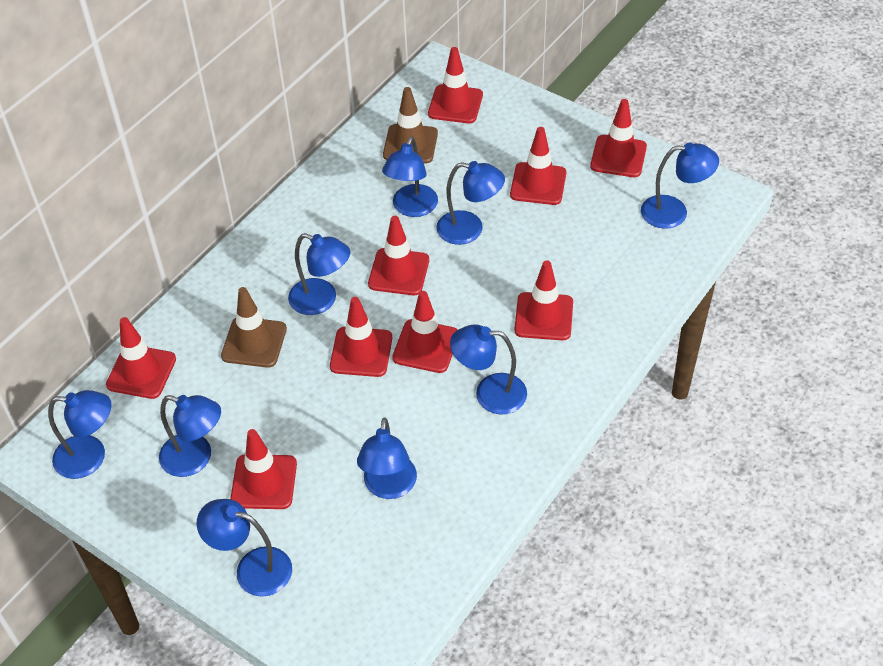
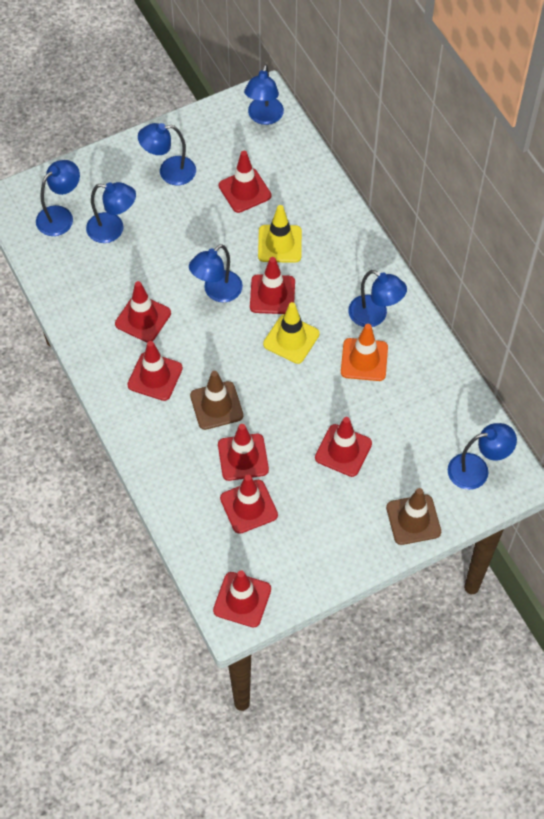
blue lamp: [48,390,111,479] [159,395,221,477] [197,499,292,597] [288,233,350,315] [357,417,417,499] [382,137,438,217] [436,161,505,245] [450,325,527,415] [641,143,719,229] = 9 -> [36,160,80,236] [86,182,136,243] [138,123,196,185] [189,244,243,302] [244,64,284,125] [348,270,407,327] [448,423,517,490] = 7
orange traffic cone: none = 0 -> [341,324,388,381] = 1
red traffic cone: [106,317,176,399] [230,429,297,509] [330,297,392,377] [368,216,429,295] [392,291,457,373] [428,47,483,123] [510,127,566,205] [514,260,573,340] [590,99,647,177] = 9 -> [115,281,171,343] [127,341,183,401] [213,570,271,628] [218,424,269,481] [219,151,271,213] [220,475,278,534] [250,257,295,314] [315,417,372,477] = 8
yellow traffic cone: none = 0 -> [258,205,302,263] [263,302,320,364] = 2

